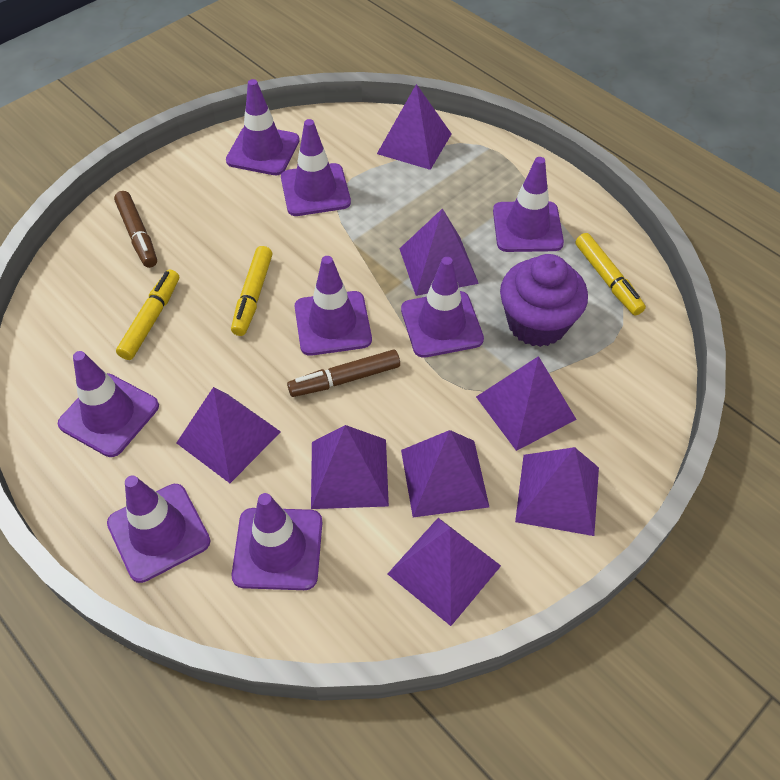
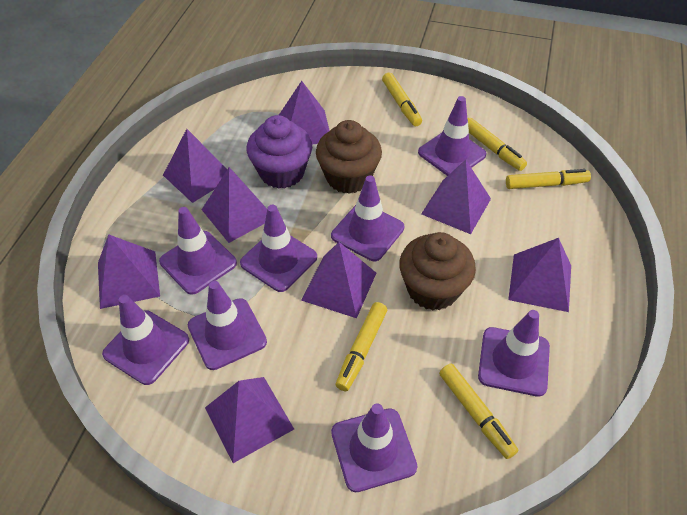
brown cupcake: none = 0 -> [316,120,382,194] [399,232,476,310] = 2
brown marker: [114,191,157,268] [287,349,400,397] = 2 -> none = 0
yellow marker: [116,269,179,360] [231,246,272,336] [575,233,646,315] = 3 -> [335,302,387,391] [382,72,422,126] [439,364,518,459] [467,118,527,171] [506,169,591,189] = 5

